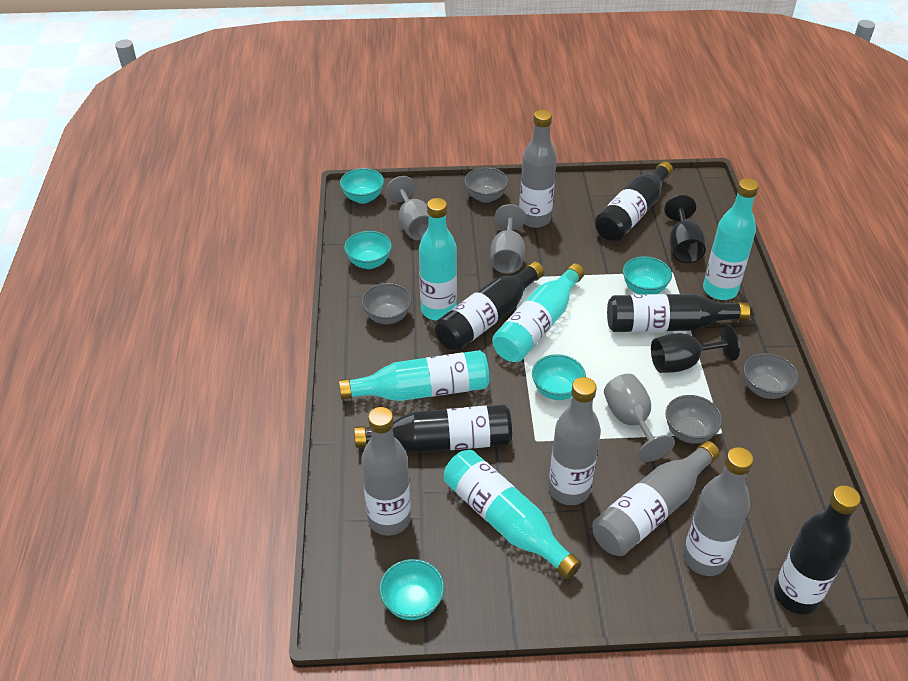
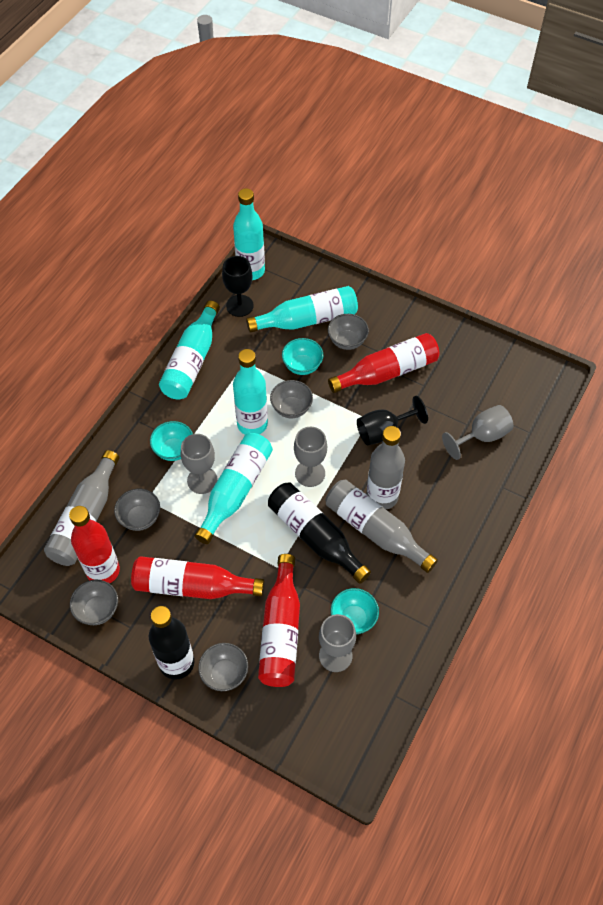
black bottle: [354,404,512,453] [435,261,544,351] [595,161,673,242] [607,294,750,332] [774,485,861,614] = 5 -> [149,606,194,680] [268,483,371,584] = 2
grey bottle: [361,407,411,536] [519,110,557,228] [548,377,601,505] [592,441,720,556] [683,447,754,576] = 5 -> [44,450,119,566] [326,479,438,573] [366,426,405,509] = 3
grey bowl: [362,283,412,324] [464,167,508,203] [666,395,722,444] [743,353,799,399] = 4 -> [70,580,118,625] [114,489,160,531] [198,643,248,691] [270,380,313,418] [328,314,369,350] = 5
grey goblet: [386,176,429,240] [490,204,526,274] [604,374,675,462] = 3 -> [181,434,218,494] [294,427,327,487] [319,614,356,672] [442,405,514,460] = 4
red bottle: none = 0 -> [69,506,120,583] [131,556,264,599] [258,554,300,687] [328,333,439,393] = 4
turquoise bowl: [340,168,384,204] [344,231,392,269] [379,559,444,620] [532,354,586,400] [623,256,672,295] = 5 -> [150,421,193,461] [282,338,323,375] [331,588,379,634] = 3

